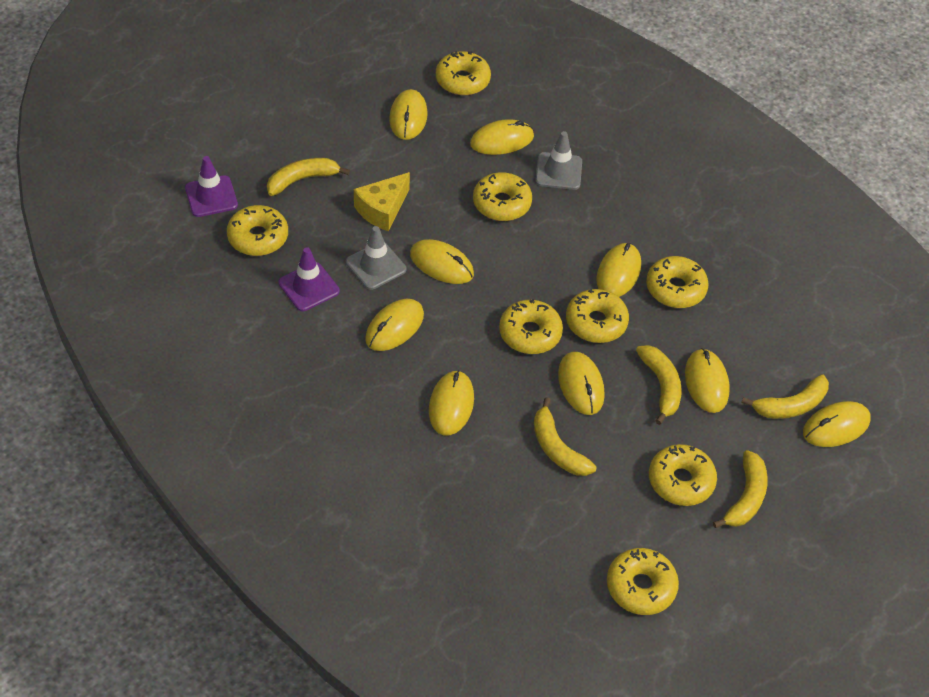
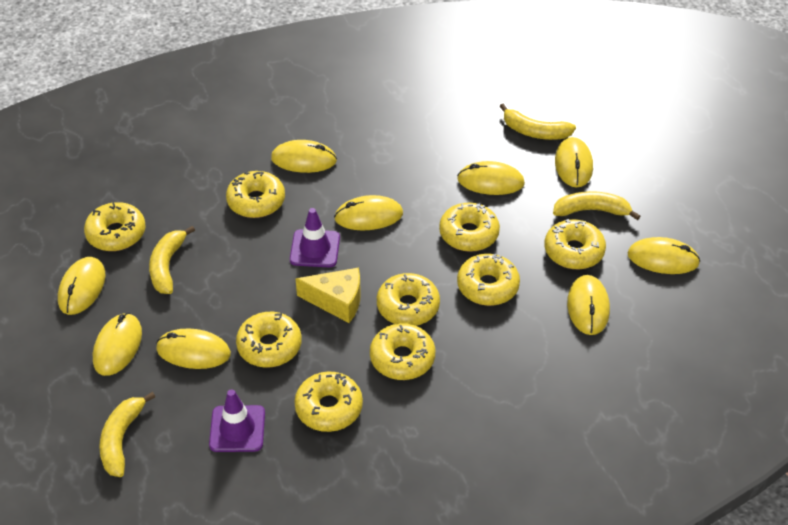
grey traffic cone: [346,226,406,290] [535,131,582,190] = 2 -> none = 0
yellow banana: [267,158,350,196] [534,397,597,476] [636,345,682,425] [713,450,768,528] [742,374,829,419] = 5 -> [99,392,155,477] [149,226,195,294] [500,104,576,140] [553,191,640,220] = 4
yellow donut: [227,205,288,256] [436,51,491,95] [473,172,532,221] [499,299,563,354] [566,289,629,343] [607,548,679,615] [646,256,709,308] [649,444,717,506] = 8 -> [84,202,146,251] [226,171,285,218] [236,312,302,368] [294,371,363,432] [370,323,435,380] [377,273,440,326] [439,203,500,252] [457,254,520,306] [544,219,606,269] = 9

